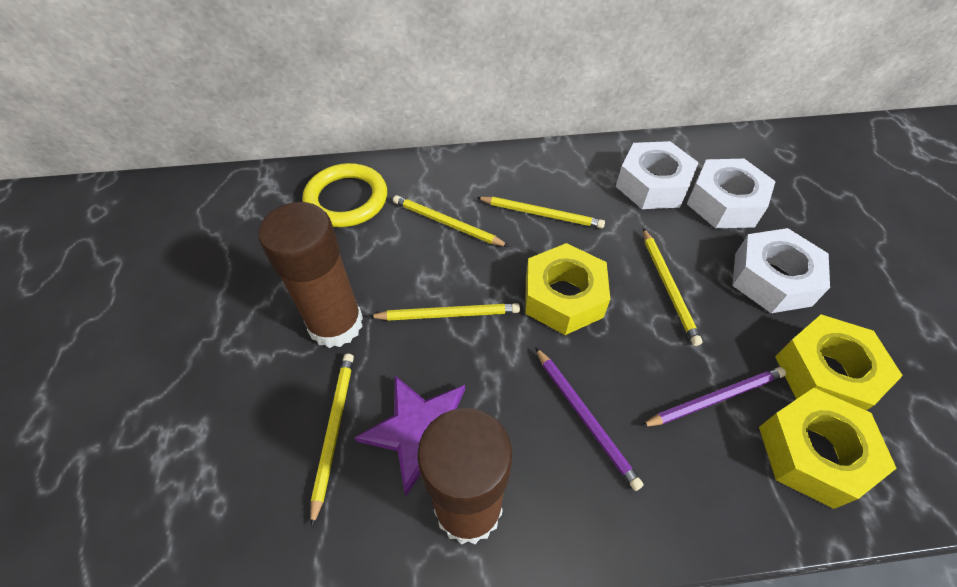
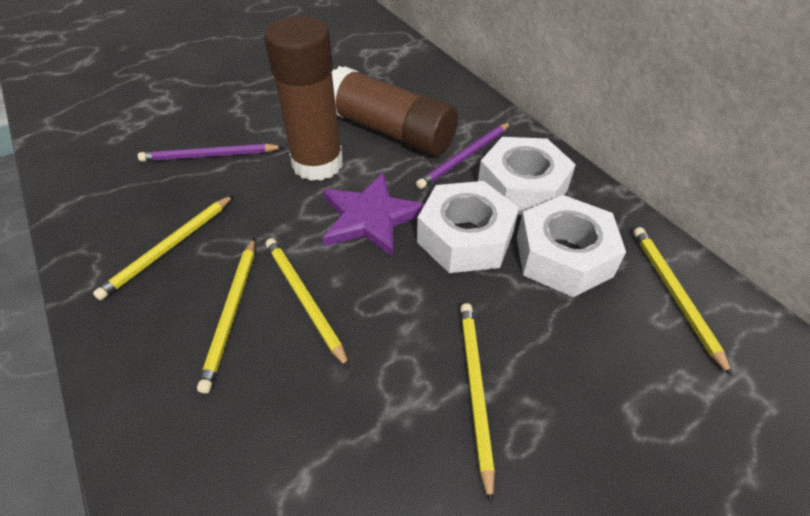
yellow nut: [525,243,610,335] [759,388,897,509] [775,314,903,410] = 3 -> none = 0
yellow ring: [303,163,387,227] = 1 -> none = 0

